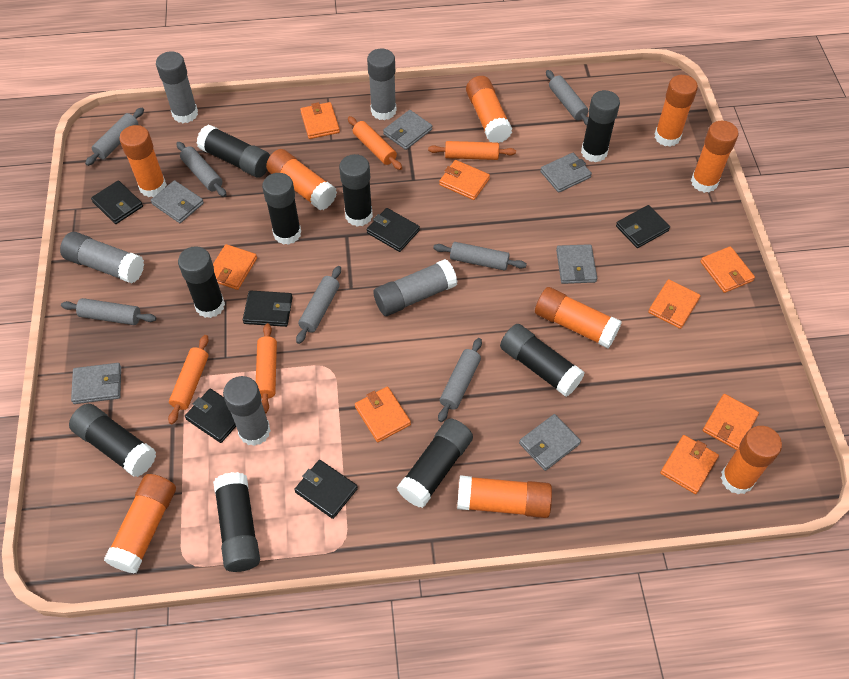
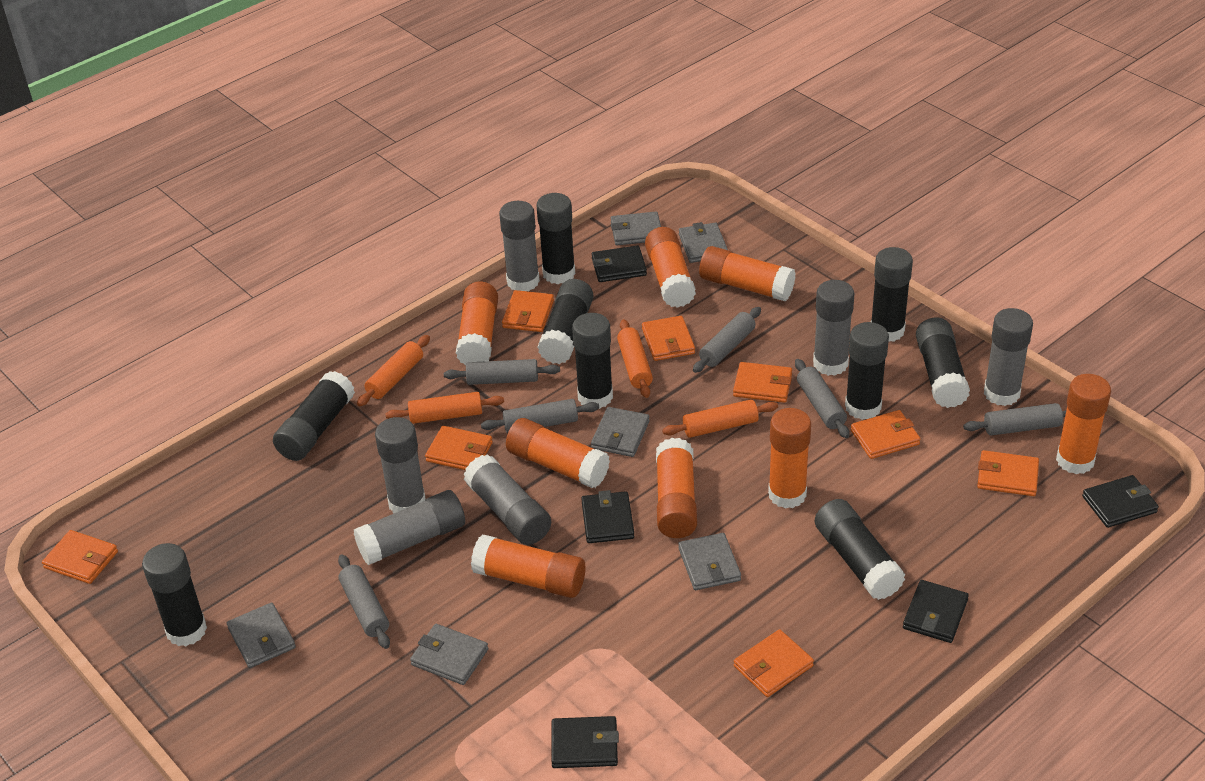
black wallet: [91,180,143,224] [185,389,236,443] [243,290,293,327] [294,460,358,519] [367,208,420,252] [616,205,670,248] = 6 -> [551,716,619,768] [581,490,635,543] [592,245,647,282] [903,580,969,643] [1082,475,1159,528] = 5
grey glue stick: [60,232,144,283] [156,51,198,123] [223,376,271,446] [367,49,397,120] [373,259,457,316] = 5 -> [354,490,465,565] [375,417,426,514] [463,454,551,545] [499,201,540,291] [813,280,854,376] [984,308,1033,406] = 6
grey rolling pin: [61,298,156,325] [85,108,144,166] [176,142,227,197] [296,266,341,344] [433,242,527,271] [438,338,482,422] [546,70,589,126] = 7 -> [338,554,390,649] [444,359,560,385] [481,399,599,433] [693,307,761,373] [795,359,849,438] [963,403,1066,435] = 6
orange glue stick: [104,474,176,573] [119,125,167,197] [266,149,337,210] [457,475,552,518] [466,76,512,143] [535,287,622,348] [655,75,698,147] [691,121,738,193] [721,426,782,495] = 9 -> [456,282,498,366] [471,534,586,598] [506,418,610,488] [645,227,696,308] [656,438,697,538] [699,246,796,301] [768,408,811,509] [1056,374,1111,474] = 8

